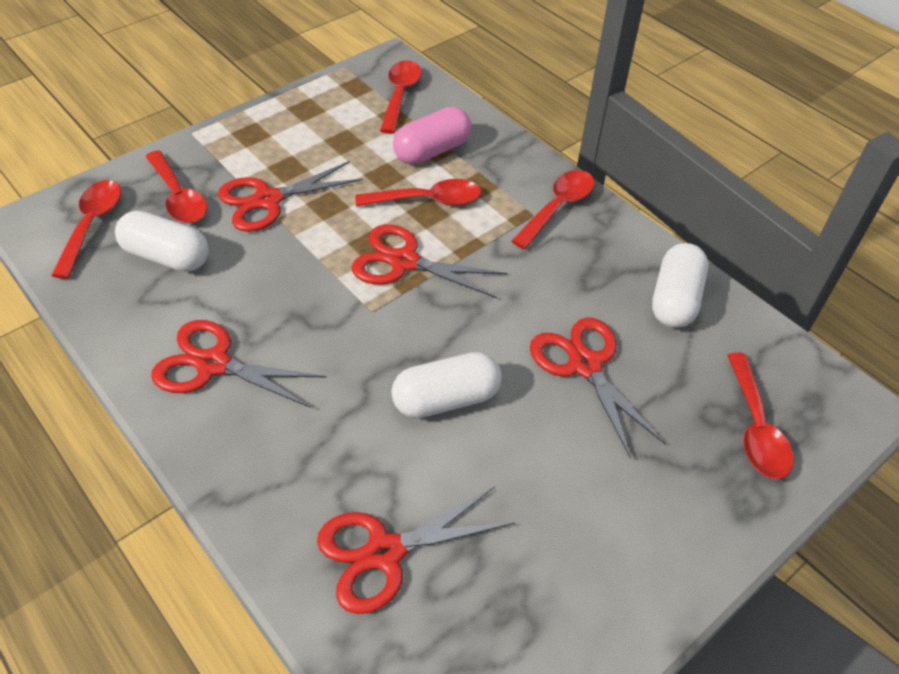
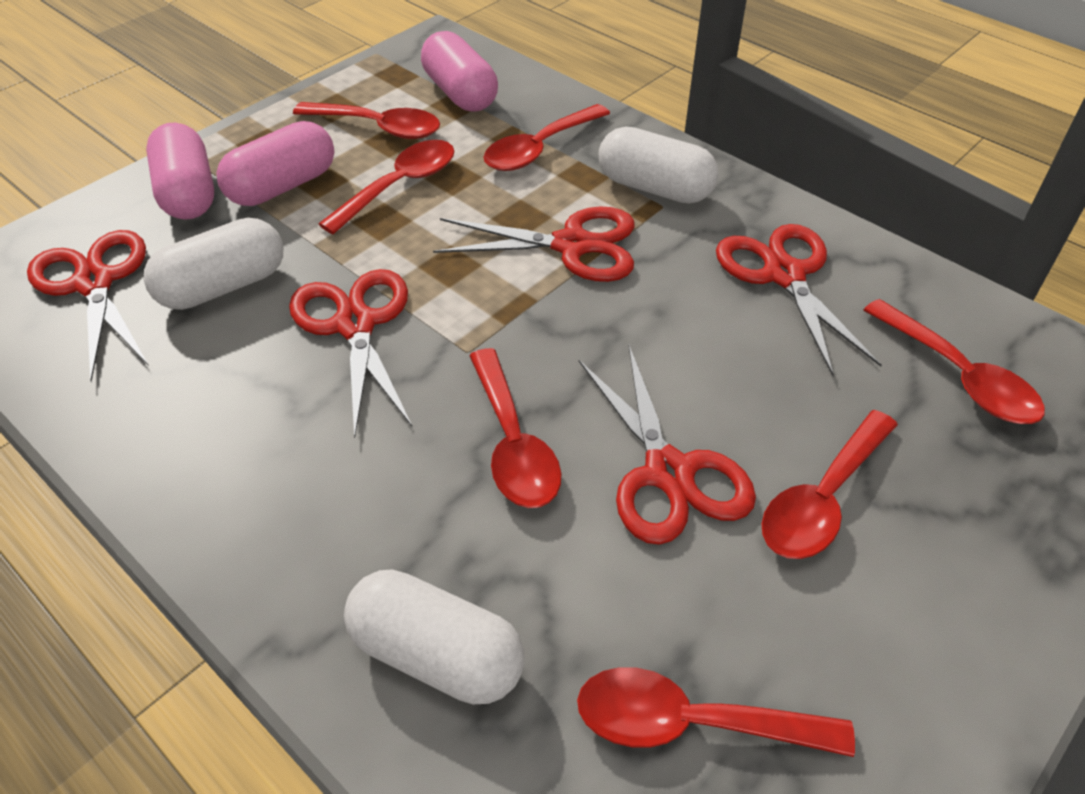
pink capsule: [393,107,471,165] = 1 -> [146,123,214,220] [217,121,334,206] [421,31,498,112] = 3
red spoon: [51,180,121,279] [145,150,207,223] [355,179,481,207] [380,60,422,134] [511,170,595,249] [727,353,794,479] = 6 -> [293,102,440,139] [319,140,454,234] [469,348,562,508] [484,104,610,171] [577,667,855,757] [762,410,898,559] [864,299,1045,424] = 7

